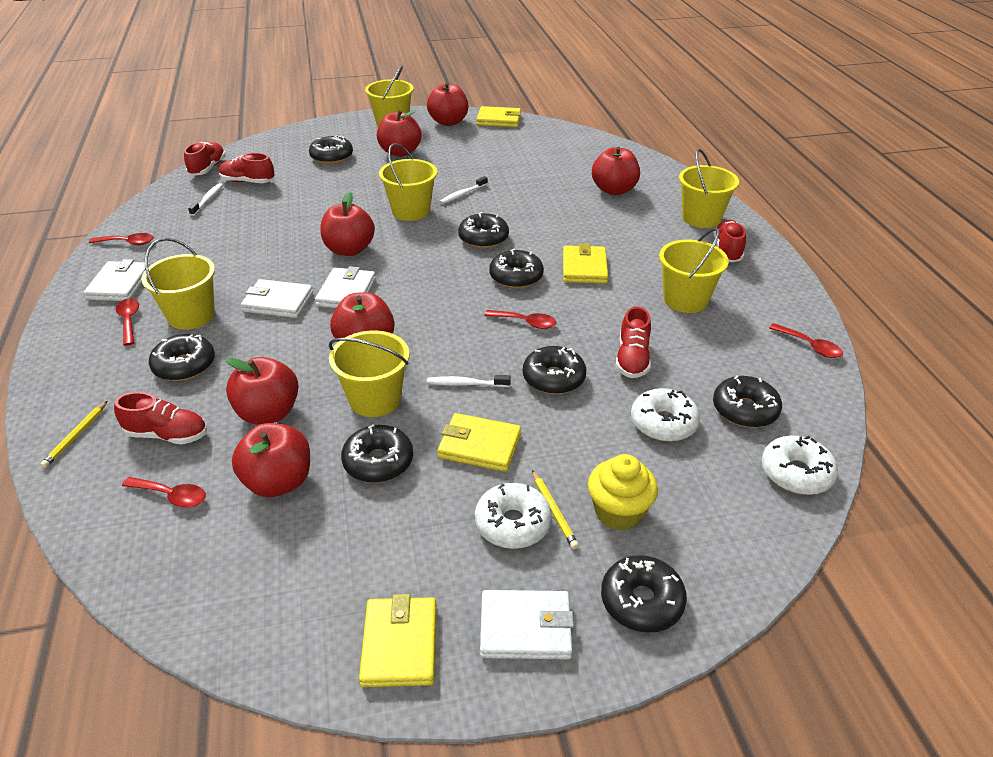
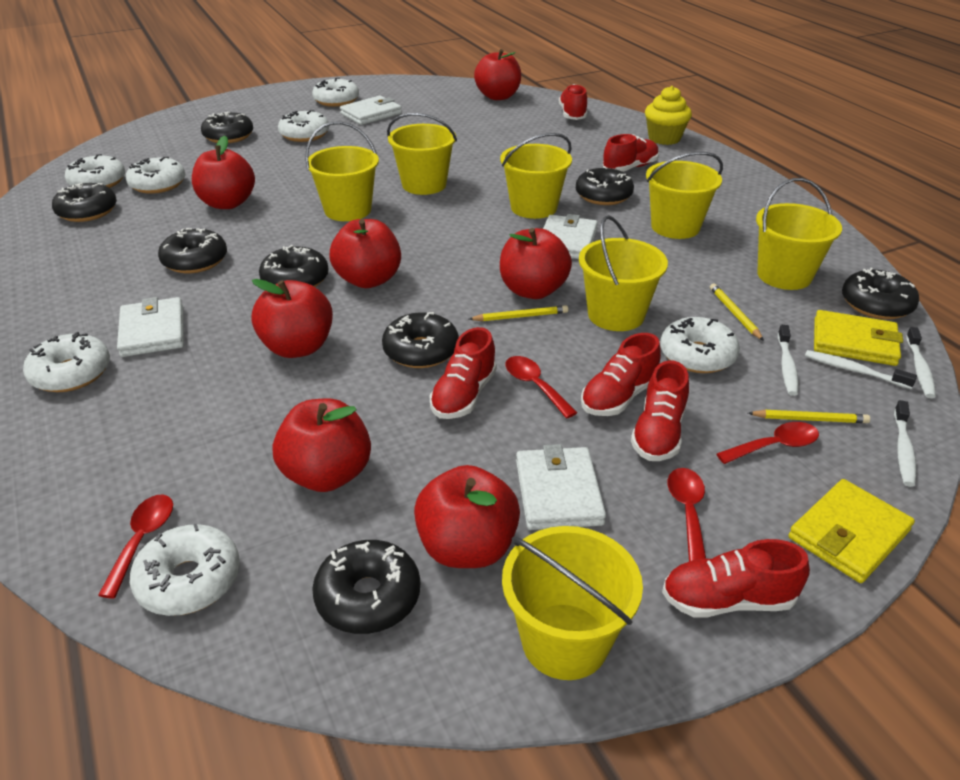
red shoe: [114,392,207,444] [184,142,226,176] [219,153,274,183] [616,306,651,378] [713,220,746,262] = 5 -> [429,327,497,419] [559,84,587,120] [581,333,661,416] [603,134,659,172] [631,360,689,461] [662,539,810,618] = 6
red spoon: [89,233,154,245] [116,298,139,346] [122,477,206,508] [484,310,557,329] [769,323,843,358] = 5 -> [98,495,173,598] [505,356,577,418] [668,468,706,561] [716,422,819,464] = 4
white donut: [475,483,552,549] [631,388,700,442] [762,436,838,495] = 3 -> [23,332,110,392] [65,154,125,188] [126,157,186,194] [130,524,240,616] [278,110,329,142] [312,78,359,107] [660,317,740,373] = 7
white toothbrush: [188,183,223,216] [427,375,511,387] [439,176,488,204] = 3 -> [778,325,798,396] [805,350,917,389] [894,400,916,487] [906,327,936,398] = 4
yellow bucket: [141,238,215,330] [329,331,410,417] [365,66,414,127] [379,143,437,221] [659,228,729,313] [679,149,739,228] = 6 -> [305,121,379,221] [387,113,457,195] [500,133,572,219] [502,526,643,680] [579,215,668,331] [646,152,723,239] [756,178,842,290] = 7
yellow pencil: [40,401,107,468] [532,470,579,549] = 2 -> [469,305,568,321] [710,283,764,341] [748,410,870,423] = 3
yellow wallet: [359,594,437,687] [437,413,521,472] [476,106,521,127] [563,243,608,284] = 4 -> [788,479,915,583] [814,310,903,366] = 2

